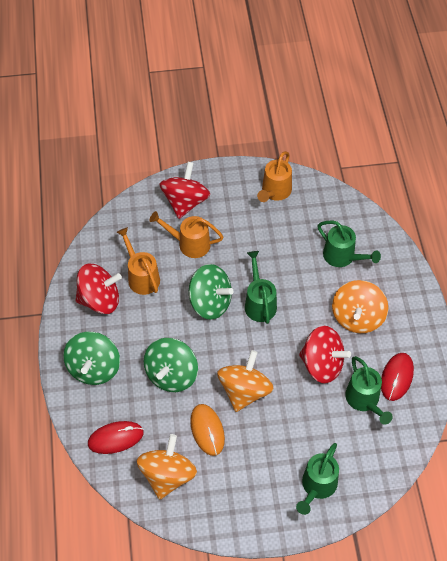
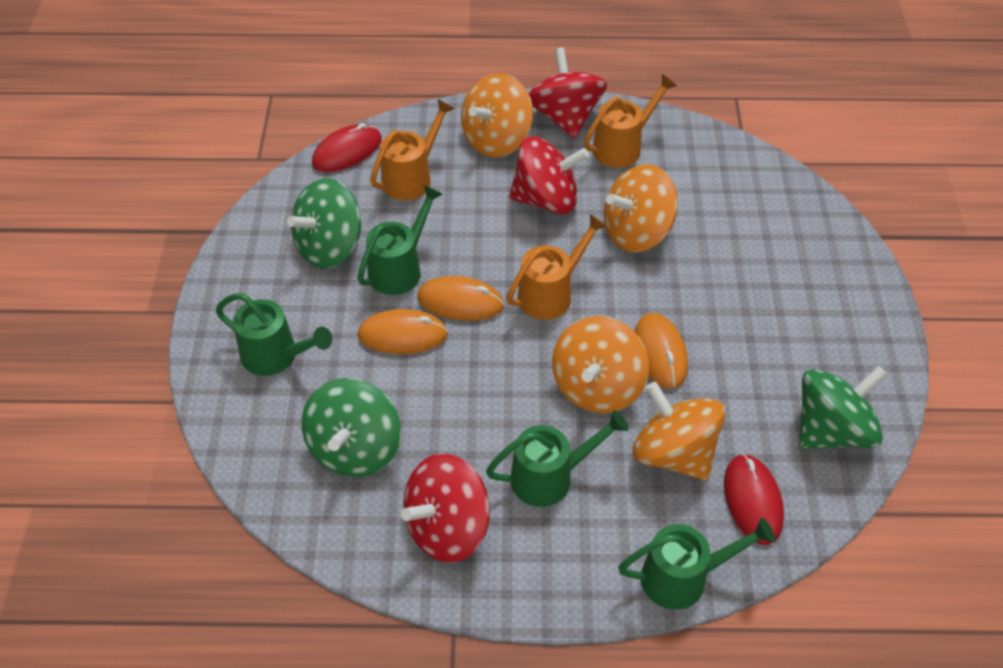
orange mouse: [190,404,225,456] = 1 -> [357,309,448,354] [417,276,504,321] [635,313,688,389] = 3
orange spinning top: [137,434,197,500] [217,350,274,412] [332,280,388,333] = 3 -> [461,73,533,158] [552,316,649,413] [604,164,678,252] [633,382,726,481] = 4

